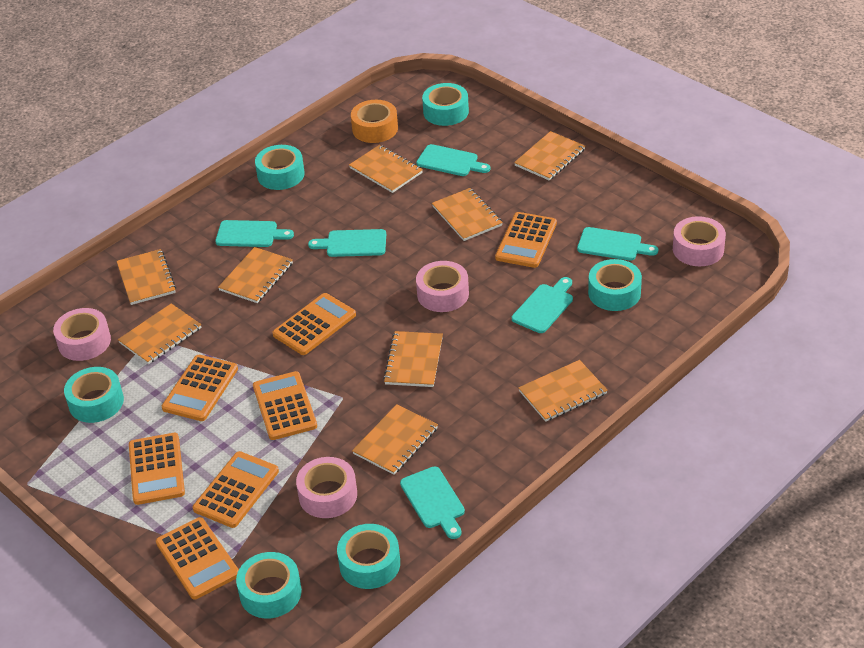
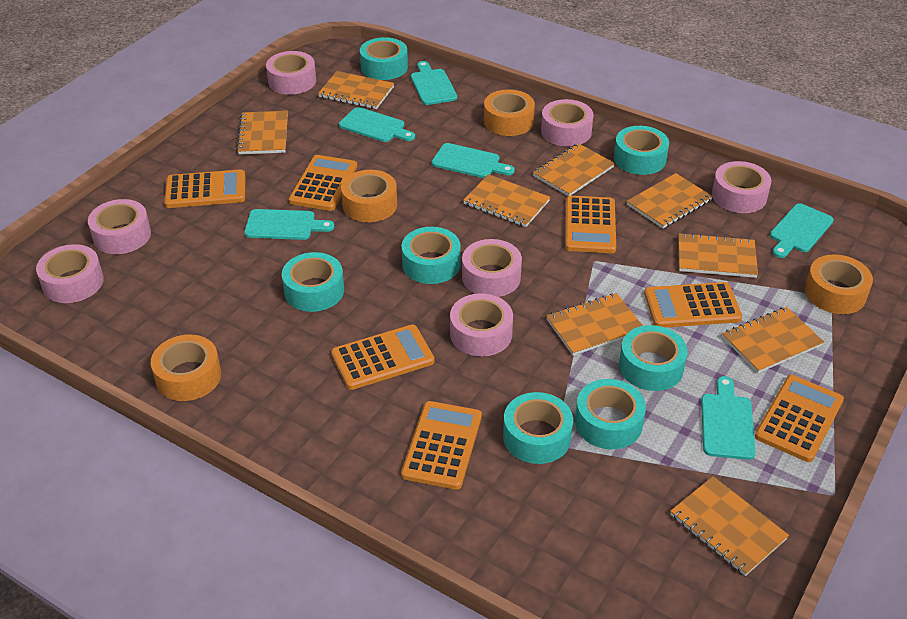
orange tape: [351,100,398,143] = 1 -> [151,335,221,401] [341,170,397,222] [484,89,535,136] [805,254,873,314] = 4
pink tape: [53,308,111,361] [296,457,357,518] [416,261,469,312] [673,216,726,266] = 4 -> [36,244,104,303] [88,199,151,254] [266,51,316,95] [450,293,513,356] [462,239,522,297] [541,99,594,147] [712,161,771,213] = 7
turquoise tape: [64,367,124,423] [236,552,302,618] [255,145,305,190] [337,524,400,589] [422,83,469,126] [588,259,642,311] = 6 -> [282,252,344,312] [360,37,408,80] [401,227,461,284] [503,392,573,464] [575,379,646,449] [614,126,669,175] [619,325,688,391] = 7

